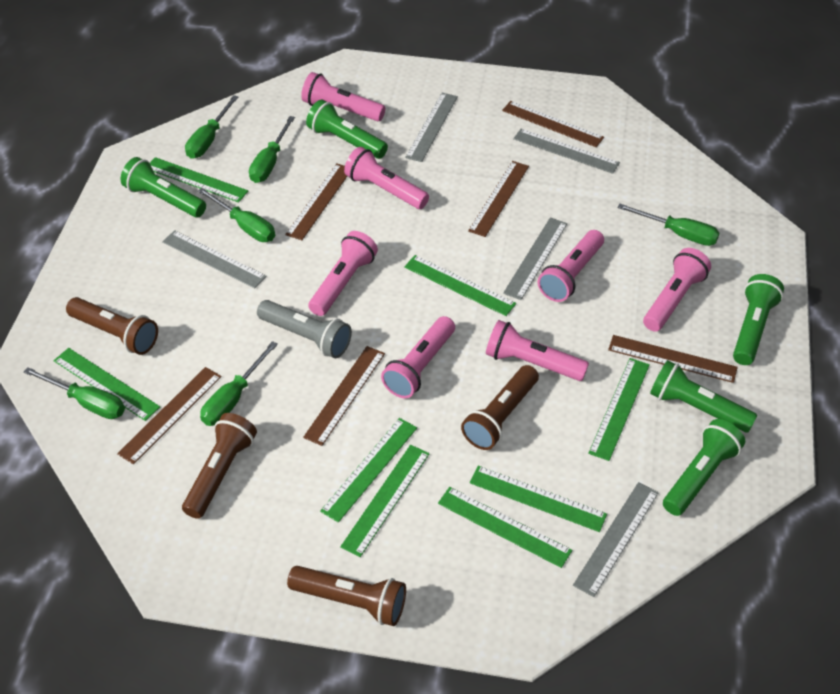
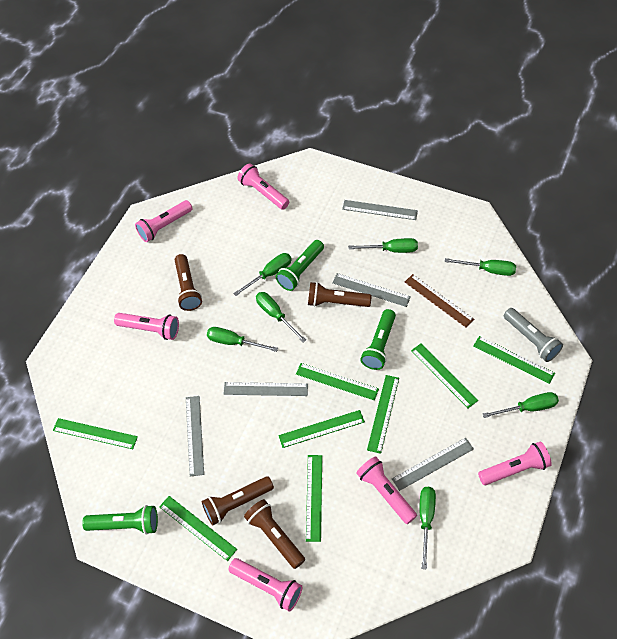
brown ruler: [117,367,222,464] [285,163,347,240] [303,346,385,446] [468,161,529,237] [502,101,604,147] [608,335,738,383] = 6 -> [405,274,474,328] = 1
green flashlight: [121,157,206,217] [306,100,388,159] [650,360,757,433] [663,419,745,516] [733,274,784,365] = 5 -> [82,505,158,535] [276,240,324,291] [360,309,396,370] = 3
green screwdriver: [24,367,125,419] [185,95,239,159] [198,188,275,242] [200,341,278,426] [249,116,295,183] [617,204,719,246] = 6 -> [207,327,278,352] [233,253,292,296] [256,292,306,342] [348,238,418,253] [420,487,436,570] [445,258,516,276] [483,392,559,418] = 7
pink flashlight: [301,72,386,122] [308,231,378,316] [344,147,429,209] [381,316,455,398] [486,320,589,381] [538,230,604,302] [643,248,711,332] = 7 -> [114,313,179,340] [135,200,192,242] [228,558,302,611] [237,163,289,210] [356,456,417,524] [478,442,552,485] = 6

